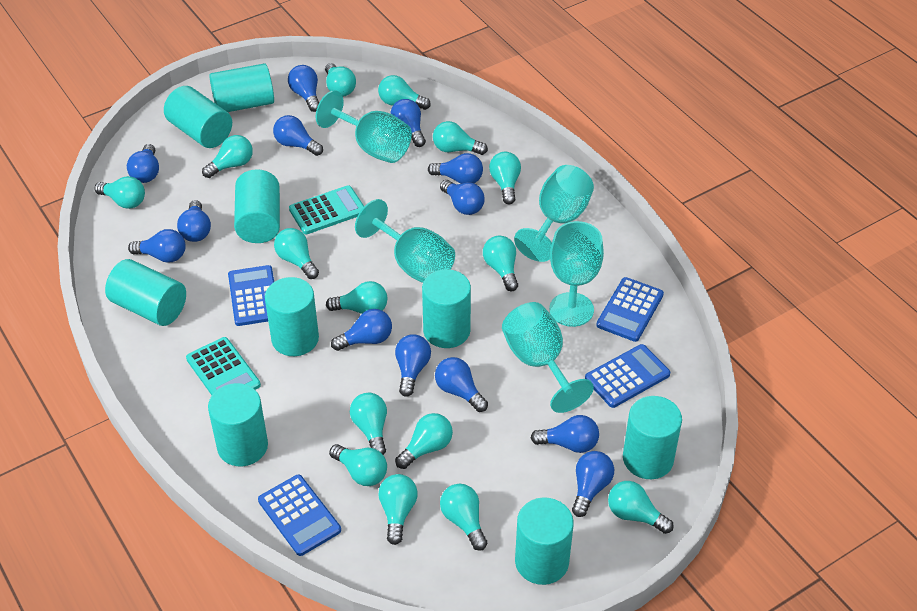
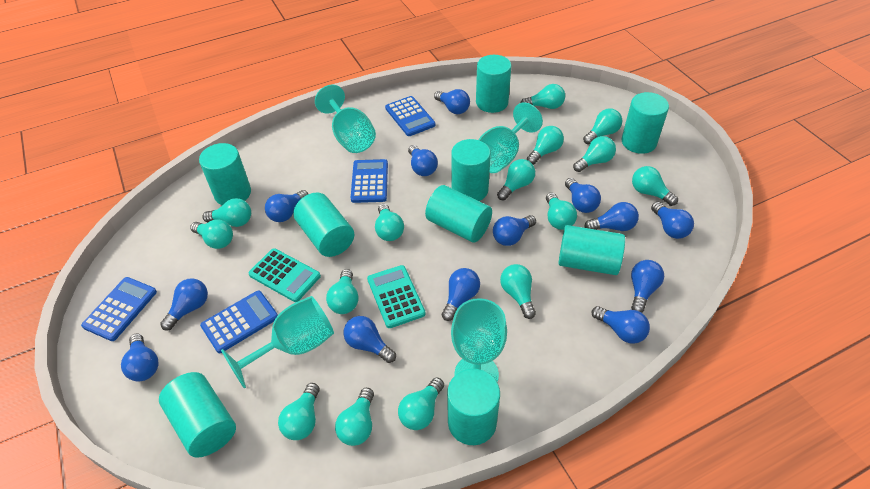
turquoise goblet: [316,90,412,163] [355,199,455,283] [502,302,594,413] [514,165,594,262] [549,221,604,327] = 5 -> [221,296,334,389] [315,85,376,153] [451,298,507,382] [478,102,543,173] = 4

